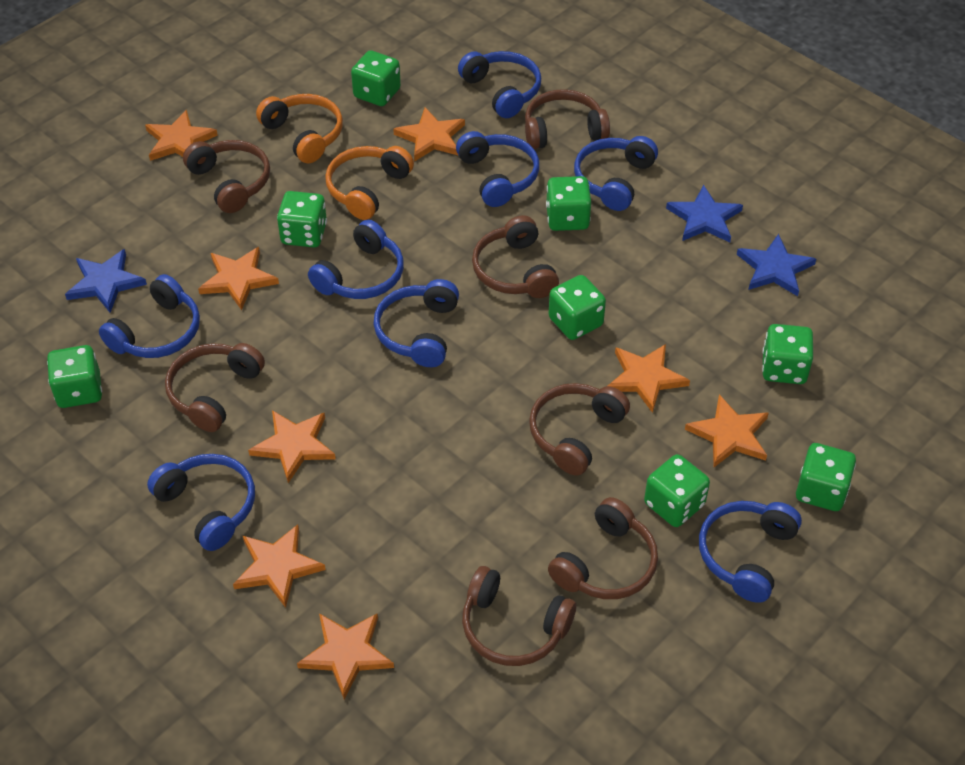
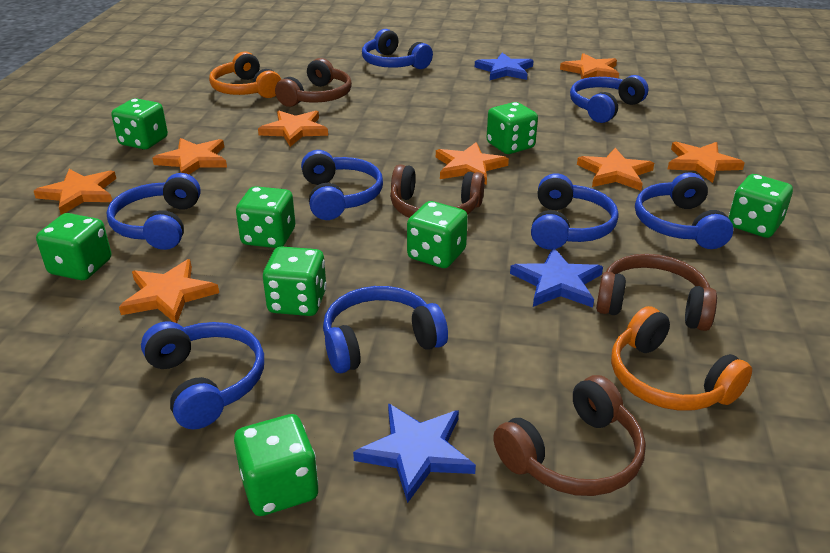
brown headphones: [165,343,265,432] [183,140,270,213] [462,566,576,666] [472,215,559,298] [525,89,610,149] [529,383,630,475] [548,497,658,599] = 7 -> [275,58,352,107] [390,164,485,218] [493,375,646,496] [596,254,717,331] = 4

